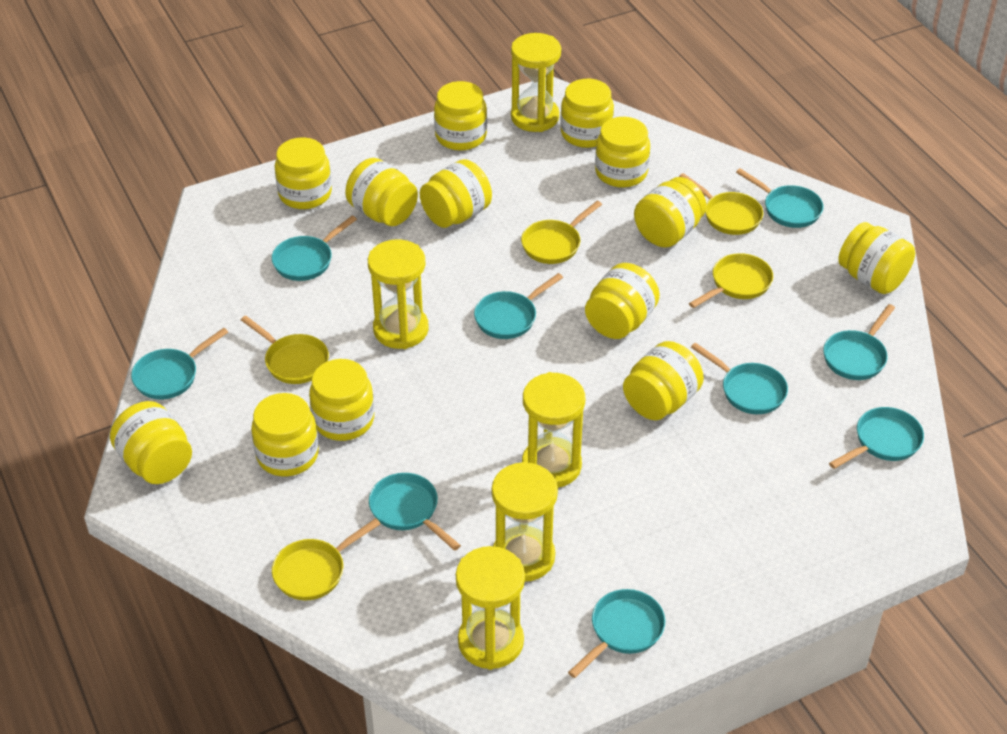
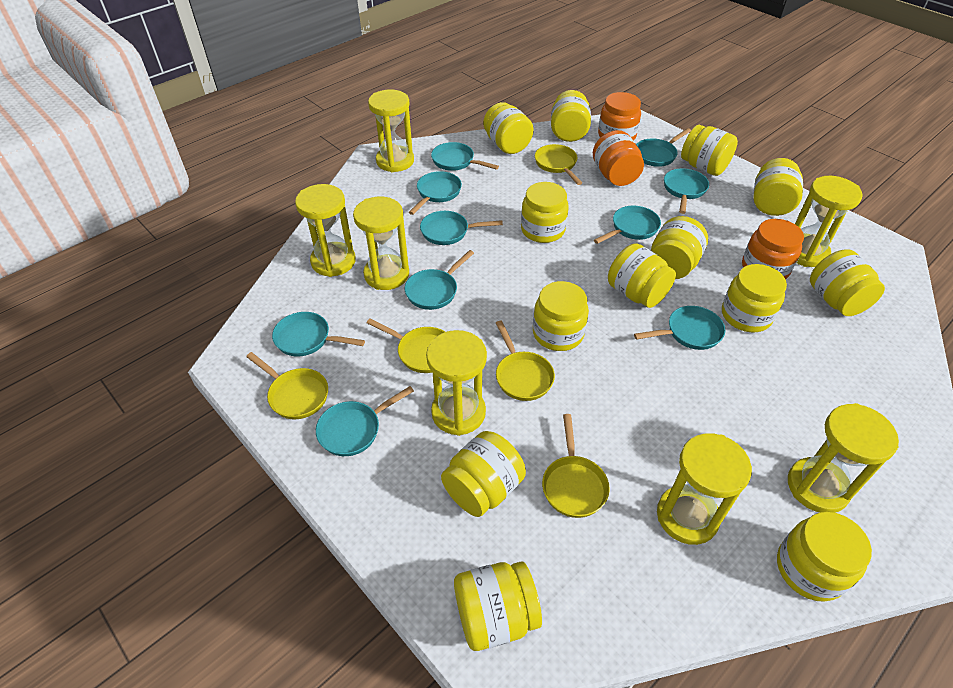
orange jar: none = 0 -> [593,130,644,186] [598,92,641,141] [742,219,804,279] = 3
turquoise pan: [131,328,228,400] [272,216,357,281] [369,473,461,551] [474,273,563,339] [568,589,665,678] [691,343,788,414] [736,168,823,228] [823,304,895,380] [829,407,924,469] = 9 -> [272,312,365,356] [316,386,414,456] [405,250,474,310] [408,171,462,215] [420,211,503,245] [431,142,499,171] [594,206,661,244] [634,306,725,350] [636,128,691,167] [664,168,709,214] = 10
yellow hourglass: [368,239,429,349] [456,546,525,670] [492,462,558,582] [511,33,561,132] [522,372,585,488] = 5 -> [295,184,356,277] [353,197,409,290] [368,90,414,172] [426,330,487,436] [657,433,752,545] [788,403,899,513] [795,176,863,267] = 7

